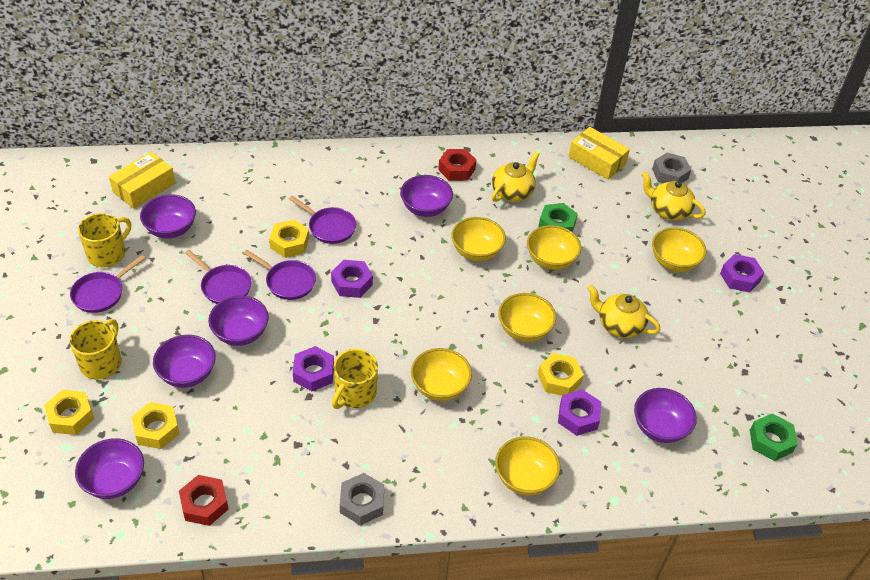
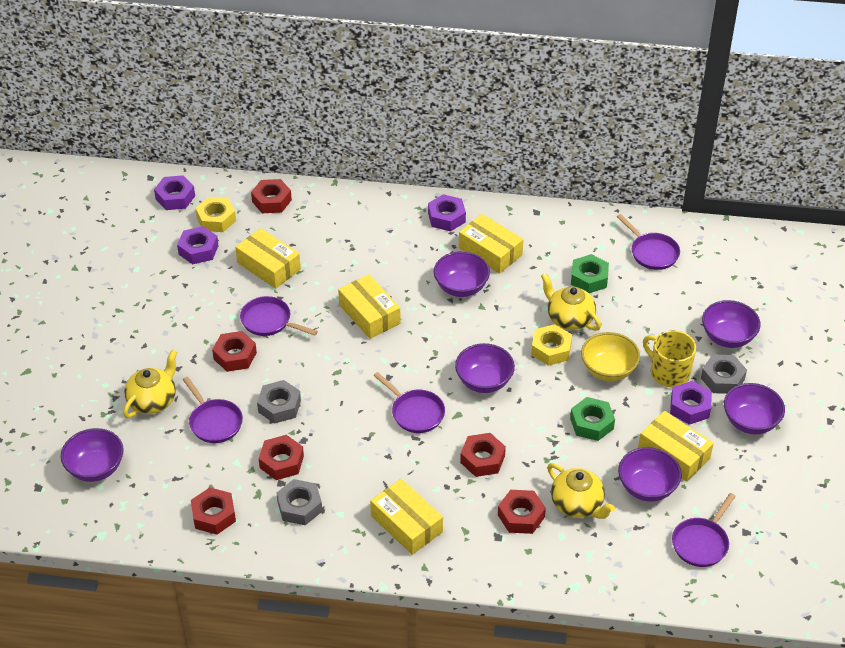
grey nut: [340,473,384,525] [652,153,691,183] = 2 -> [257,380,301,424] [277,479,323,525] [701,354,747,394] = 3
purple pan: [70,255,145,313] [185,250,252,304] [243,250,316,300] [289,196,356,244] = 4 -> [183,377,243,443] [240,296,318,336] [373,372,445,433] [617,214,680,270] [672,493,736,567] = 5
red nut: [179,475,229,526] [438,149,476,181] = 2 -> [191,487,236,535] [212,331,257,372] [251,179,292,213] [259,435,304,480] [460,433,506,477] [498,490,546,534] = 6
yellow bowl: [411,348,472,401] [451,217,506,261] [495,436,560,496] [498,293,556,342] [527,225,581,270] [652,227,706,272] = 6 -> [581,332,640,381] = 1
yellow box: [109,152,175,209] [568,127,630,180] = 2 -> [235,228,301,289] [338,274,401,339] [370,479,443,555] [459,214,523,274] [638,411,714,482] = 5
yellow mug: [70,319,122,379] [78,213,131,267] [332,349,378,409] = 3 -> [643,330,696,387] = 1
yellow nut: [44,390,94,435] [131,402,180,449] [269,220,309,258] [538,353,584,396] = 4 -> [195,197,236,232] [531,324,572,366] = 2

